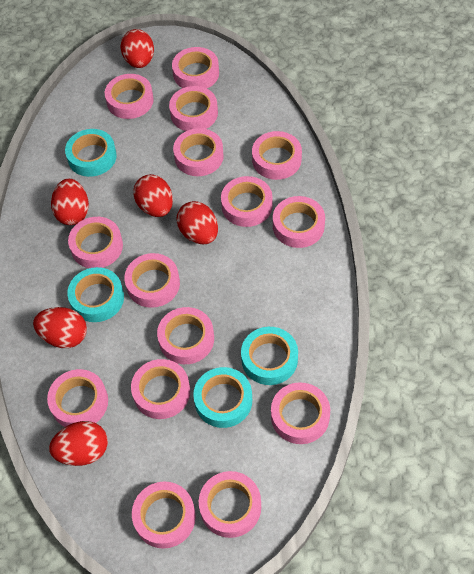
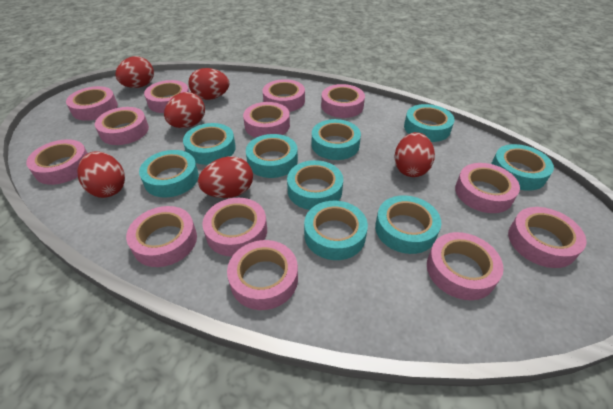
pink tape: [47,369,108,427] [68,217,123,268] [105,74,154,119] [124,253,180,308] [131,359,190,419] [132,482,196,549] [157,307,214,364] [169,86,218,131] [172,47,219,88] [173,128,224,176] [199,471,261,538] [221,176,273,227] [252,131,302,180] [271,382,330,444] [273,196,325,248] = 15 -> [26,139,88,185] [66,86,118,121] [95,107,149,145] [126,206,197,267] [144,80,189,113] [202,198,267,257] [227,240,298,310] [243,102,290,138] [263,79,305,112] [321,84,365,118] [427,232,504,300] [455,163,520,213] [508,207,587,268] = 13
turquoise tape: [65,129,117,177] [67,267,124,322] [193,367,252,428] [241,327,298,385] = 4 -> [139,150,199,198] [183,123,236,165] [246,134,298,178] [287,160,343,210] [304,201,368,260] [312,119,361,160] [375,195,442,254] [404,104,455,142] [491,144,554,191] = 9

